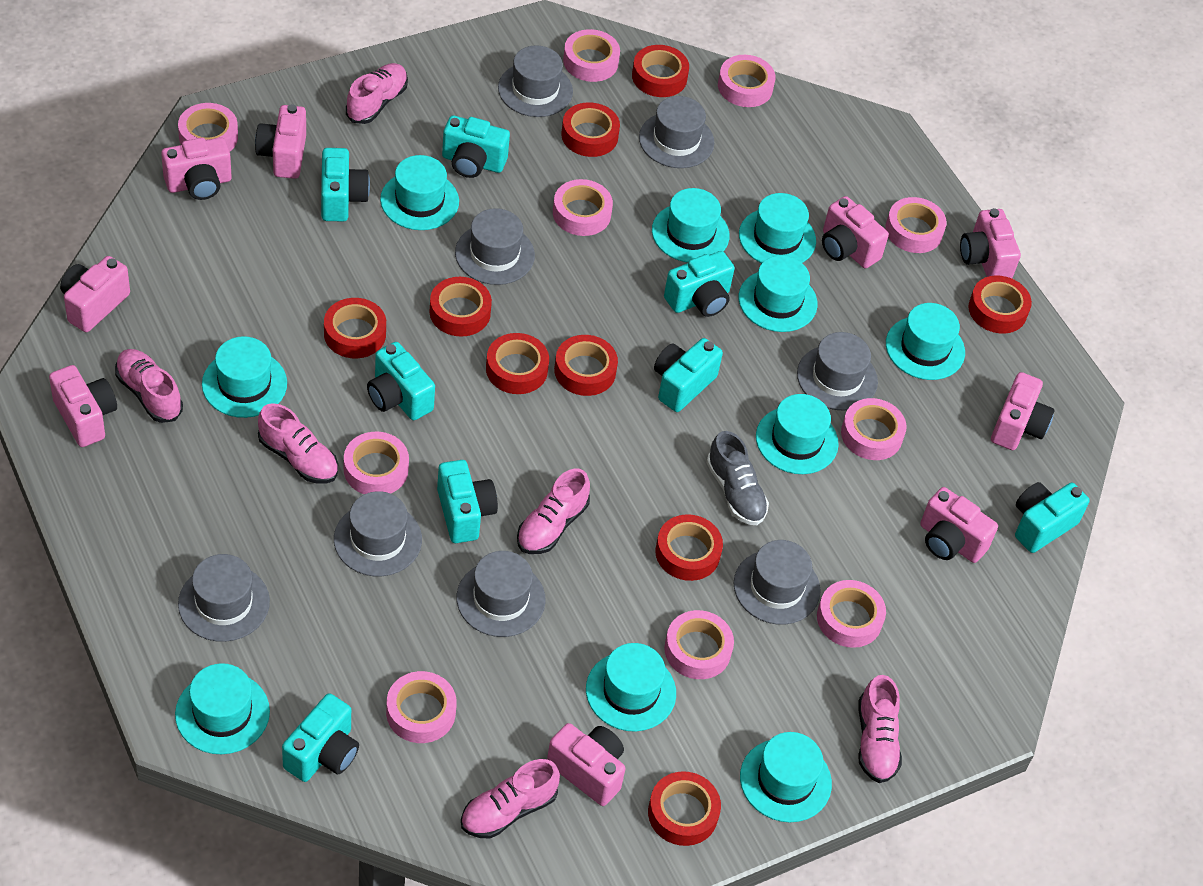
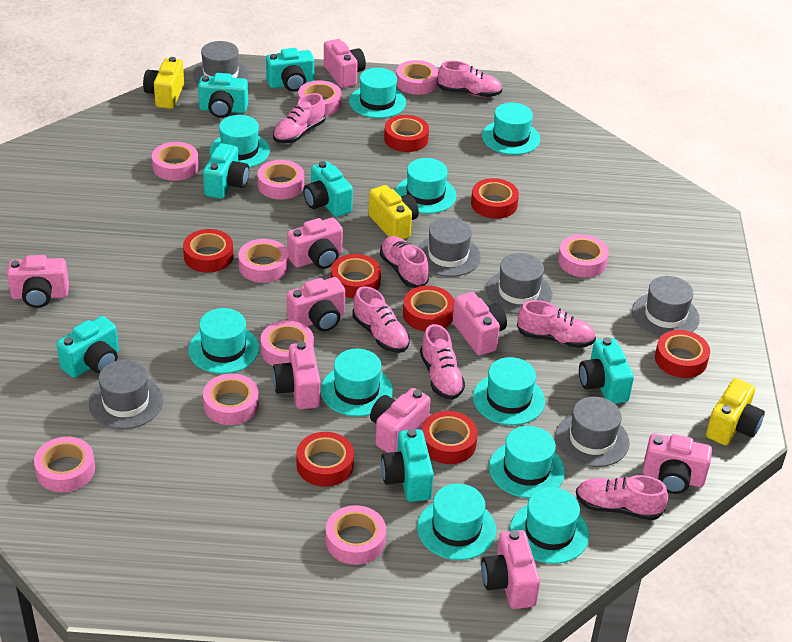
grey hat: [178,554,270,642] [334,491,422,576] [455,208,535,285] [456,551,546,637] [498,46,573,117] [639,96,714,168] [734,540,821,625] [797,332,878,411] = 8 -> [89,360,163,429] [193,41,249,84] [418,217,481,277] [486,253,552,314] [555,397,630,467] [632,276,700,337] = 6
grey shoe: [707,431,769,525] = 1 -> none = 0
pink shoe: [115,349,183,423] [258,403,338,483] [346,63,408,124] [461,759,560,838] [517,469,590,554] [858,675,902,783] = 6 -> [273,93,326,143] [352,286,410,353] [380,236,429,288] [420,324,465,400] [437,61,502,97] [517,300,596,348] [576,475,668,520] = 7
red tape: [324,298,386,358] [429,277,492,337] [486,333,549,394] [554,335,618,396] [561,102,620,157] [632,45,689,97] [648,771,721,846] [655,514,723,581] [968,275,1032,334] = 9 -> [183,229,233,273] [296,432,354,487] [331,254,381,298] [384,115,429,152] [403,286,454,331] [421,411,478,464] [471,178,519,219] [655,330,710,378] = 8
turquoise camera: [282,693,359,782] [321,148,370,221] [367,342,435,420] [437,460,498,543] [442,115,510,178] [654,338,723,412] [664,251,735,317] [1015,482,1090,553] = 8 -> [57,316,119,378] [198,73,248,118] [203,143,249,199] [266,48,314,92] [303,161,353,217] [381,429,434,502] [579,337,634,404] = 7
yellow camera: none = 0 -> [143,57,184,109] [369,185,419,239] [706,378,765,445] = 3

